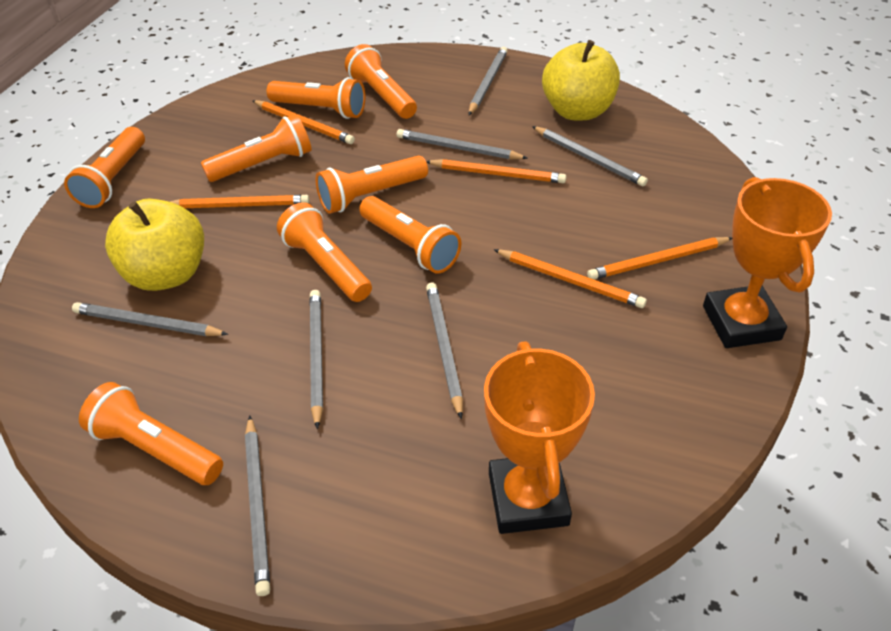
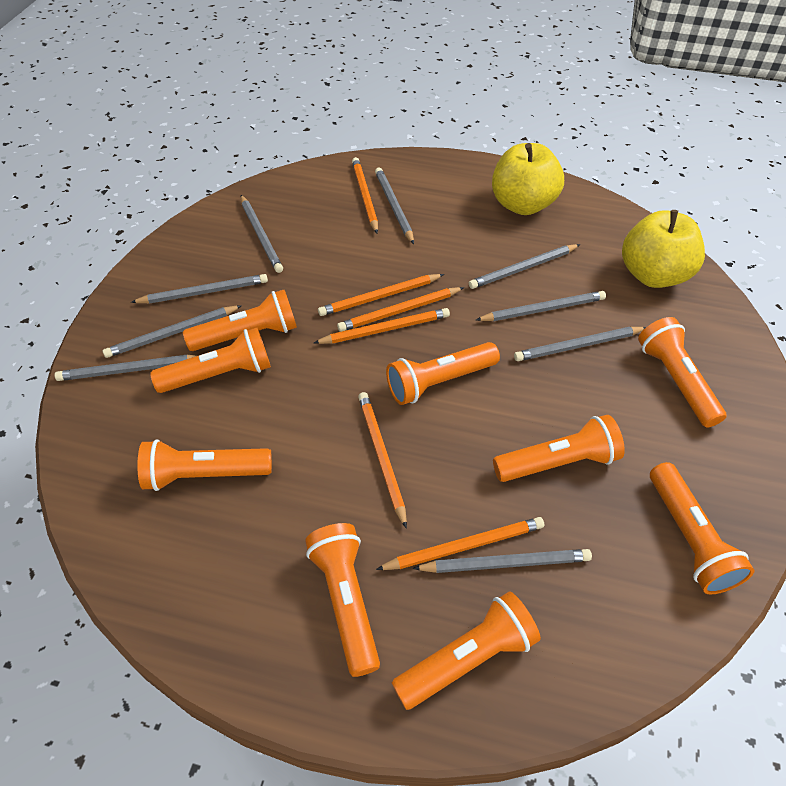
grey pencil: [72,302,228,336] [245,415,270,596] [310,290,323,429] [397,129,528,159] [426,282,463,419] [469,47,508,115] [532,126,648,186] = 7 -> [55,354,199,381] [103,305,242,358] [131,274,268,304] [241,195,283,273] [375,167,414,244] [413,549,592,573] [469,244,581,289] [476,291,606,321] [514,327,646,361] = 9
orange flashlight: [64,127,145,208] [79,382,223,485] [201,114,311,182] [267,77,366,119] [277,202,372,302] [316,156,428,214] [345,44,417,119] [359,196,461,274] = 8 -> [137,439,272,491] [150,328,271,393] [183,290,297,351] [305,523,380,677] [386,342,500,405] [392,592,541,710] [493,415,625,482] [638,317,727,428] [650,462,755,594] = 9
orange pencil: [170,195,309,208] [252,100,355,144] [426,159,566,183] [494,249,647,308] [587,237,732,280] = 5 -> [314,308,450,344] [318,274,444,316] [337,287,464,332] [352,157,378,233] [358,392,407,529] [376,517,544,570] = 6
orange trophy: [484,341,595,534] [703,177,832,348] = 2 -> none = 0

